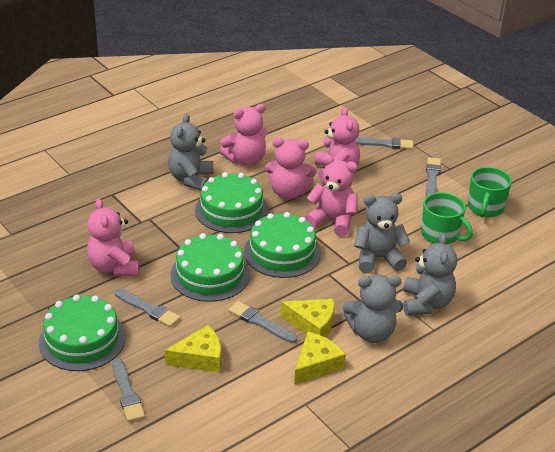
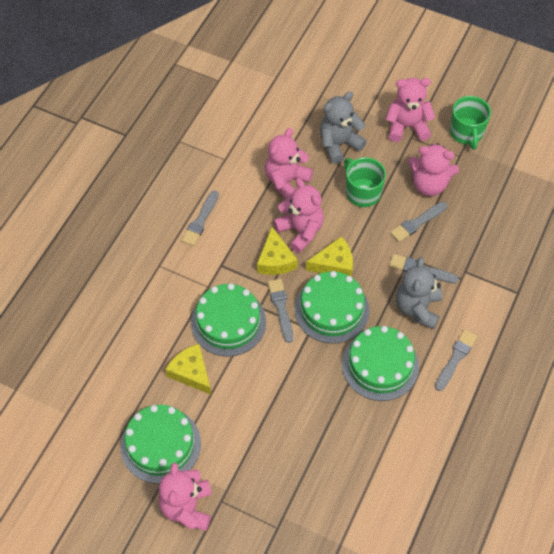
grey teddy bear: [168,114,214,191] [343,274,403,343] [354,193,410,273] [403,233,457,316] = 4 -> [320,92,367,164] [396,257,442,329] = 2

